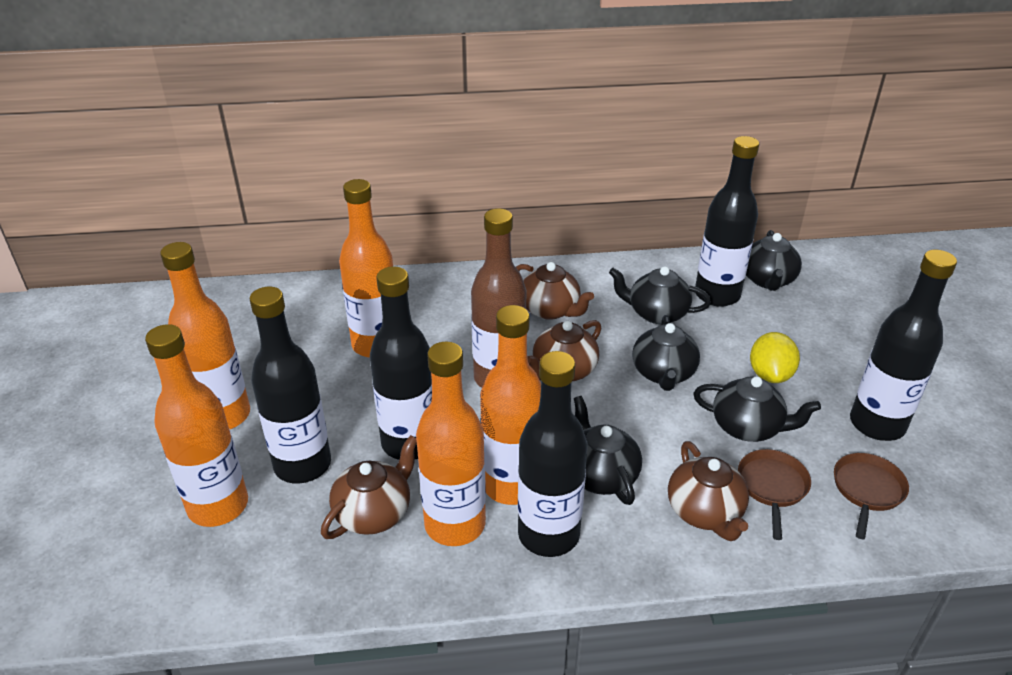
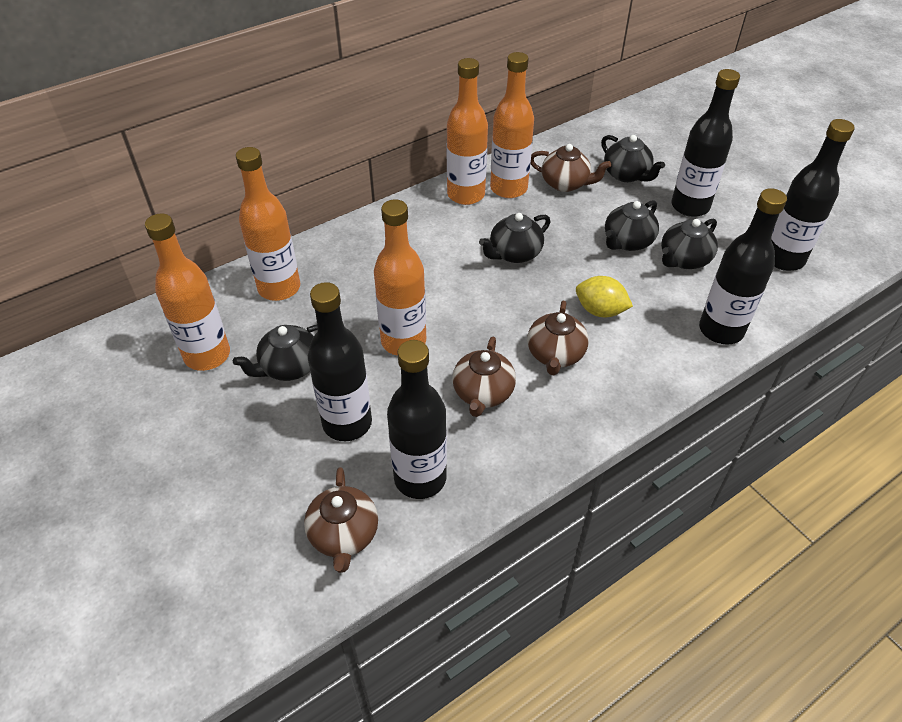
brown bottle: [471,208,527,388] = 1 -> none = 0
brown pan: [738,449,811,540] [834,453,909,539] = 2 -> none = 0

